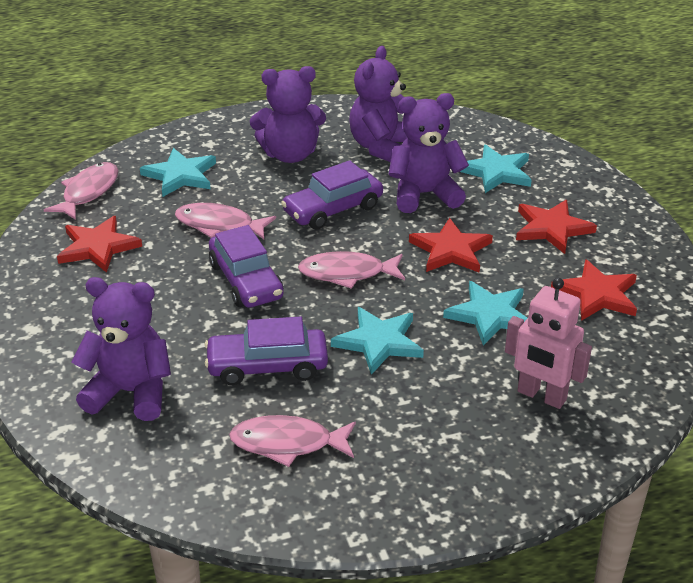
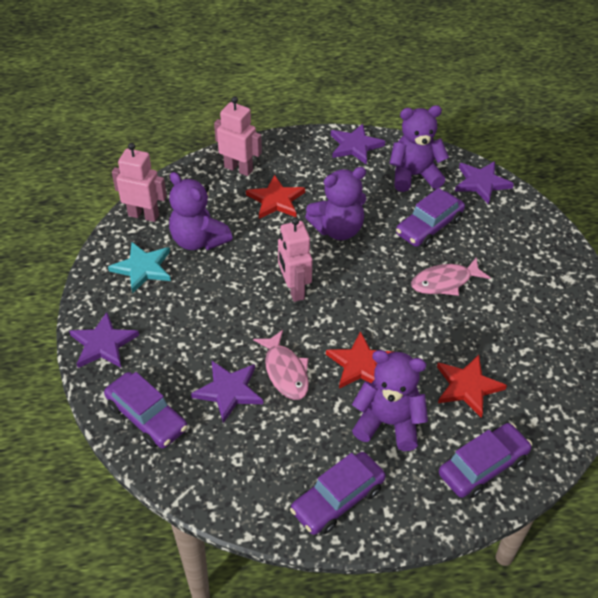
pink fish: [44,162,118,220] [175,203,276,239] [229,415,356,467] [298,251,405,289] = 4 -> [253,330,309,400] [411,258,490,296] = 2
pink robot: [505,278,592,409] = 1 -> [112,143,167,222] [214,97,262,176] [278,217,313,302] = 3
purple car: [205,317,328,385] [209,225,284,308] [281,160,383,230] = 3 -> [104,372,187,448] [290,452,386,535] [396,188,465,248] [439,423,532,498] = 4
purple star: none = 0 -> [69,312,139,368] [191,361,263,423] [331,124,385,165] [455,161,514,205] = 4
red star: [57,216,142,273] [409,218,493,273] [516,200,597,254] [551,259,637,321] = 4 -> [246,175,305,219] [326,331,393,389] [437,355,507,418] = 3
turquoise star: [140,148,216,197] [331,307,424,375] [443,281,527,346] [460,144,532,193] = 4 -> [108,242,171,294] = 1

